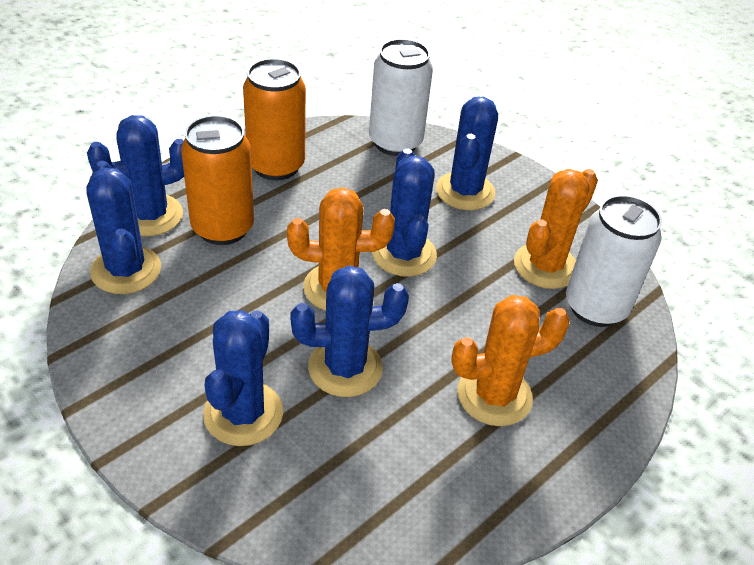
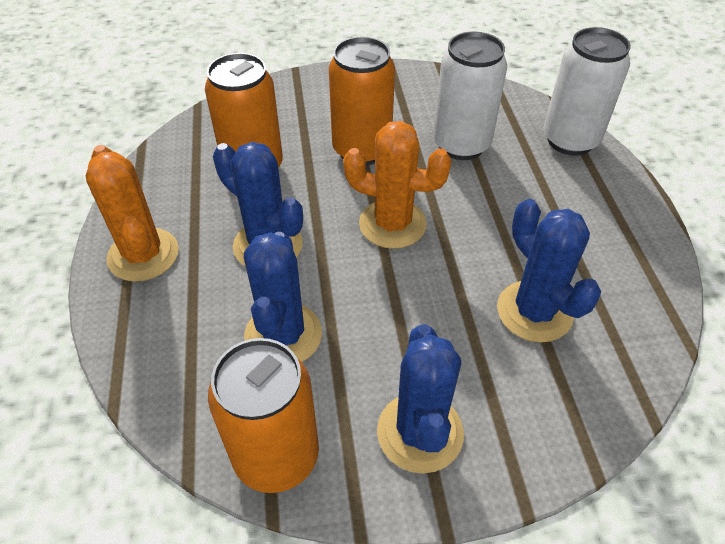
blue cactus: [86,161,161,294] [87,115,184,236] [203,310,283,446] [290,265,409,397] [372,149,437,277] [436,97,498,210] = 6 -> [213,142,303,266] [244,232,322,362] [377,324,464,473] [497,199,601,342] = 4
orange cactus: [287,187,395,311] [451,295,570,426] [514,169,598,289] = 3 -> [86,145,179,282] [343,121,452,249] = 2
orange can: [181,115,254,245] [243,58,306,180] = 2 -> [205,53,283,168] [208,338,319,493] [329,37,395,166] = 3

